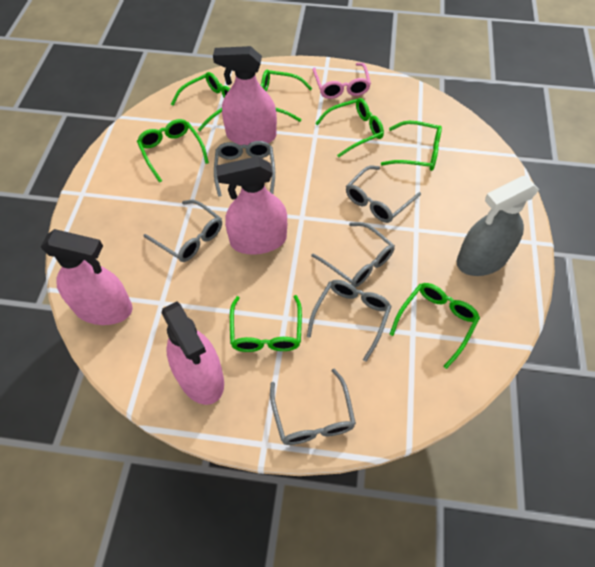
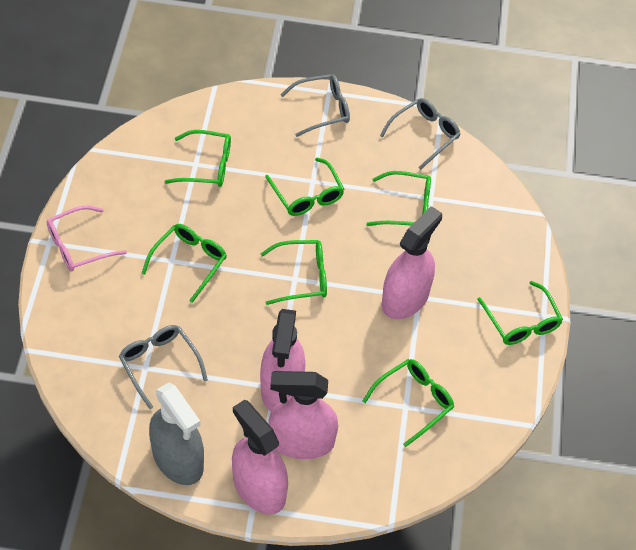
grey glasses: [143,200,222,262] [214,141,275,197] [270,369,356,445] [307,280,392,362] [311,222,395,287] [346,166,421,223] = 6 -> [119,325,208,409] [280,74,350,137] [380,98,461,170] = 3

